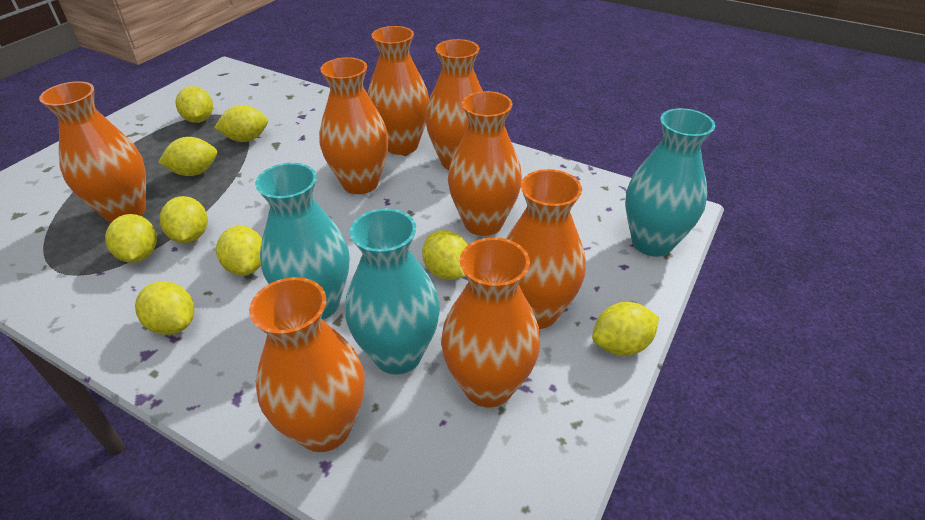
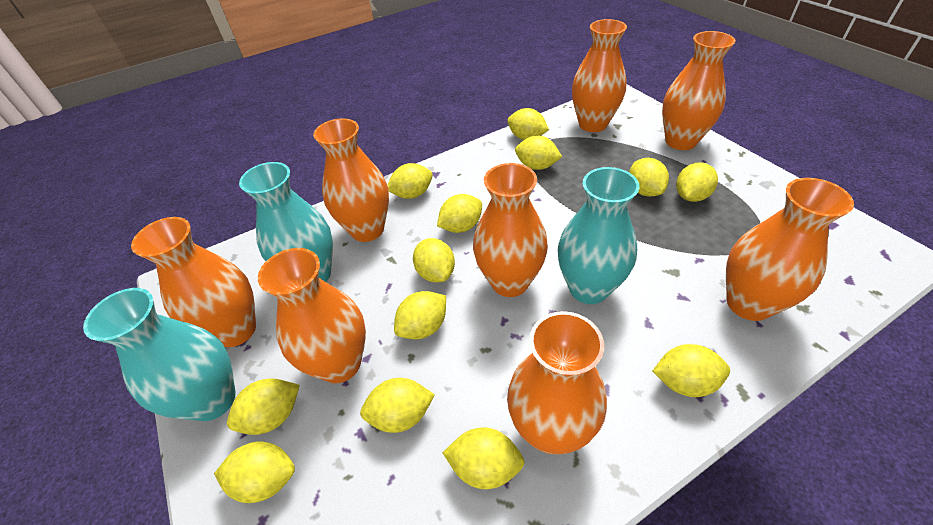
yellow lemon: [105,214,157,263] [135,281,194,335] [158,137,217,176] [159,196,208,243] [176,86,213,123] [214,105,268,142] [216,226,262,275] [422,230,468,280] [592,302,659,356] = 9 -> [214,441,295,503] [227,378,300,435] [360,378,435,433] [387,163,433,199] [394,291,446,339] [413,238,455,283] [437,194,482,233] [443,427,525,489] [507,108,549,140] [515,135,562,170] [629,158,669,197] [653,344,730,397] [676,162,718,202] = 13

